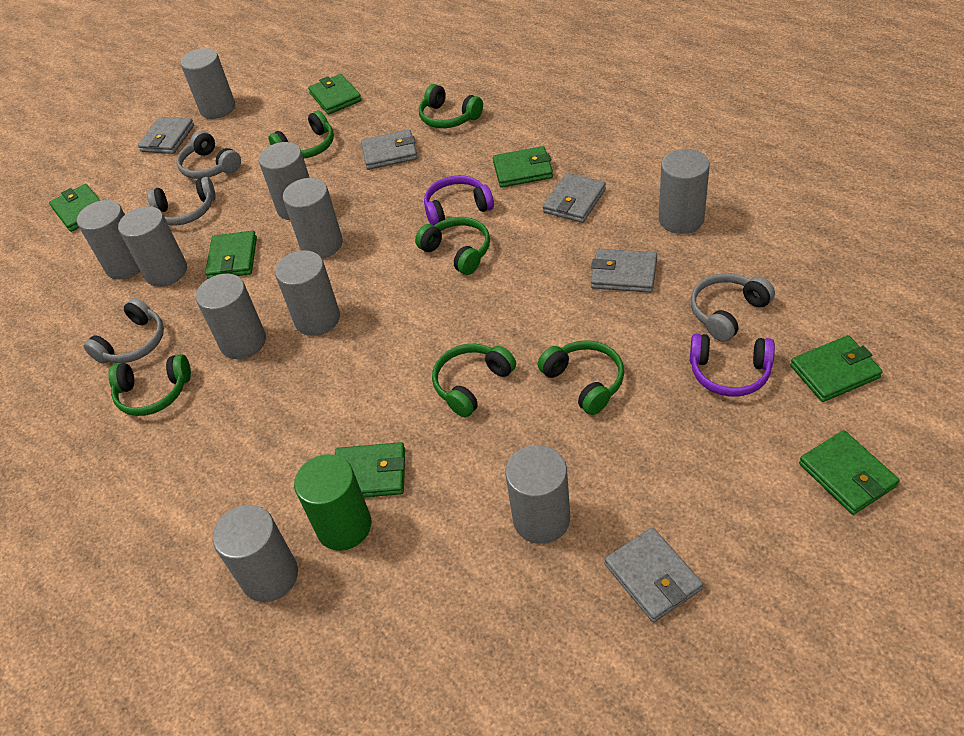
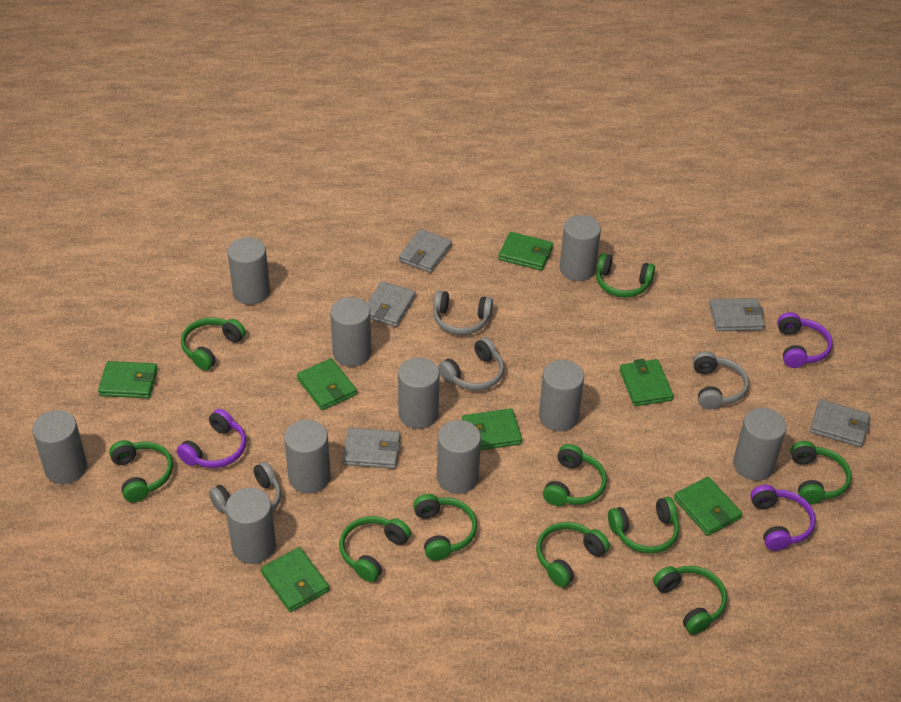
green cylinder: [294,454,371,551] = 1 -> none = 0
green headphones: [108,354,191,416] [268,110,334,158] [415,217,490,275] [419,84,483,128] [432,344,516,417] [538,340,624,415] = 6 -> [109,440,173,502] [181,317,246,371] [339,516,411,582] [413,494,477,561] [536,522,610,587] [543,444,607,506] [596,253,655,298] [608,497,679,554] [653,566,727,635] [790,441,852,504] = 10
purple headphones: [424,175,494,225] [690,334,775,397] = 2 -> [177,409,246,468] [750,485,816,551] [777,312,833,368] = 3

